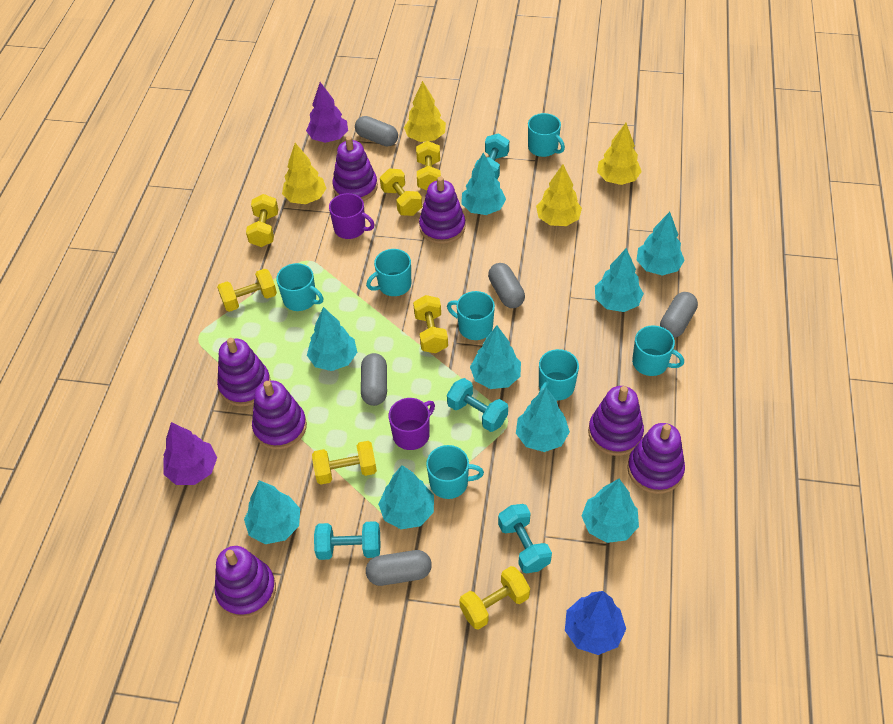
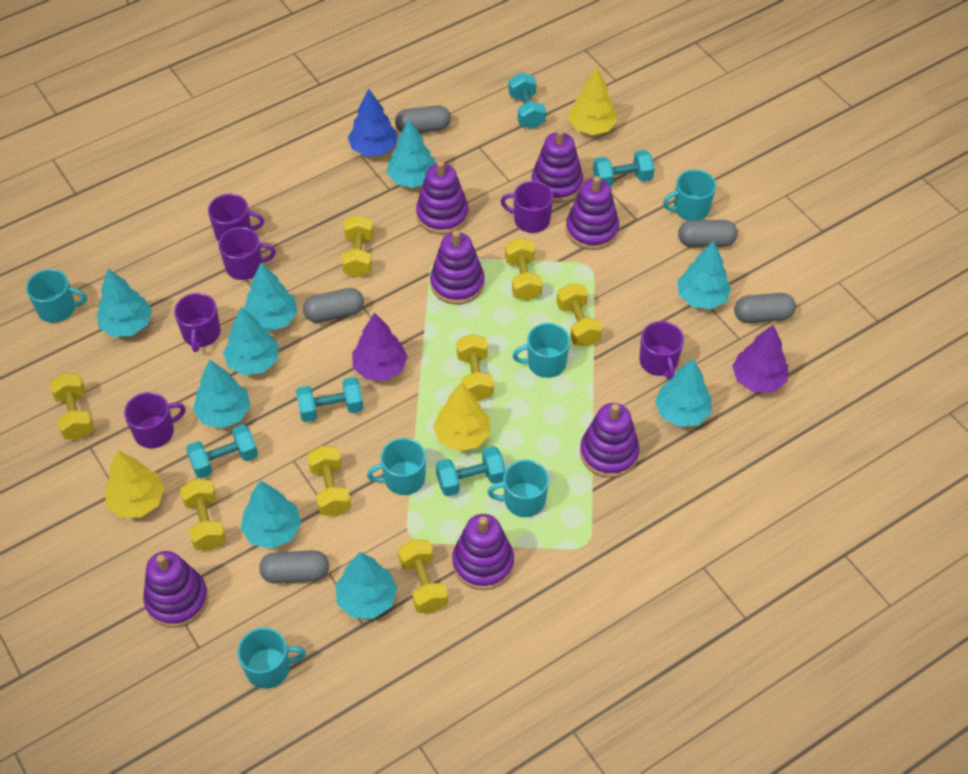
purple mug: [329,193,375,239] [389,398,435,450] = 2 -> [124,392,186,449] [174,293,220,352] [208,194,264,241] [218,227,276,280] [501,181,553,233] [639,321,684,380] = 6
turquoise dumbbell: [314,521,381,560] [447,378,508,432] [475,133,509,180] [498,504,552,573] = 4 -> [186,424,258,478] [296,377,363,422] [436,446,506,497] [509,73,546,129] [593,150,654,187] = 5
turquoise mug: [276,263,323,311] [366,249,411,296] [426,445,484,499] [447,291,495,340] [528,113,565,157] [539,349,579,400] [632,325,684,376] = 7 -> [26,269,87,323] [237,628,306,689] [367,438,426,495] [488,460,549,517] [512,323,570,378] [663,169,716,221] = 6
yellow dumbbell: [217,269,277,312] [246,194,278,247] [312,441,377,485] [380,169,422,216] [413,295,448,353] [416,141,441,190] [459,566,530,630] = 7 -> [49,373,94,440] [180,479,226,550] [307,446,351,516] [342,215,374,278] [398,540,448,613] [457,334,494,401] [505,238,543,301] [557,283,603,347] = 8
yellow tree: [282,143,326,204] [404,81,446,142] [536,164,582,226] [597,123,642,185] = 4 -> [105,450,165,518] [433,382,490,451] [568,68,617,135] = 3

